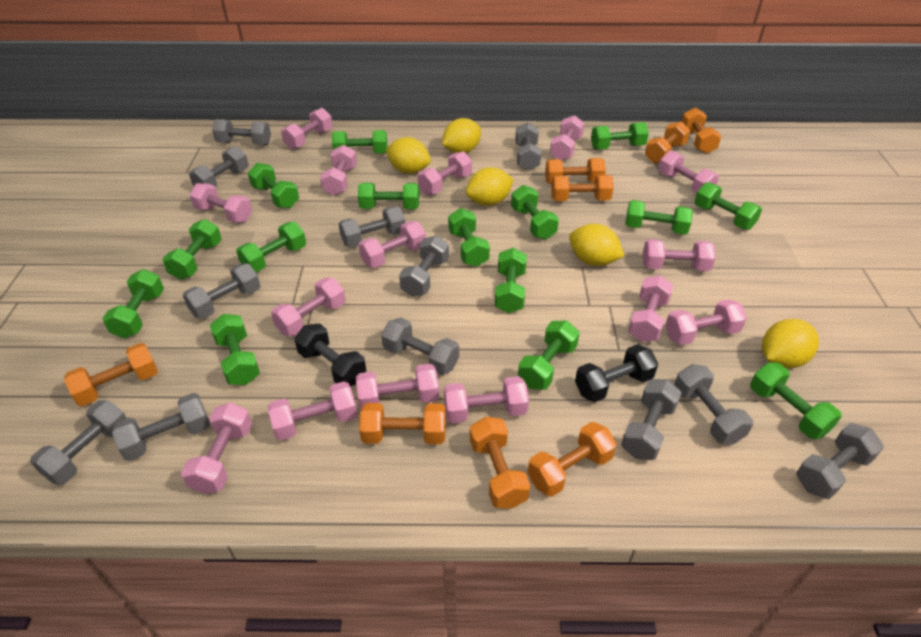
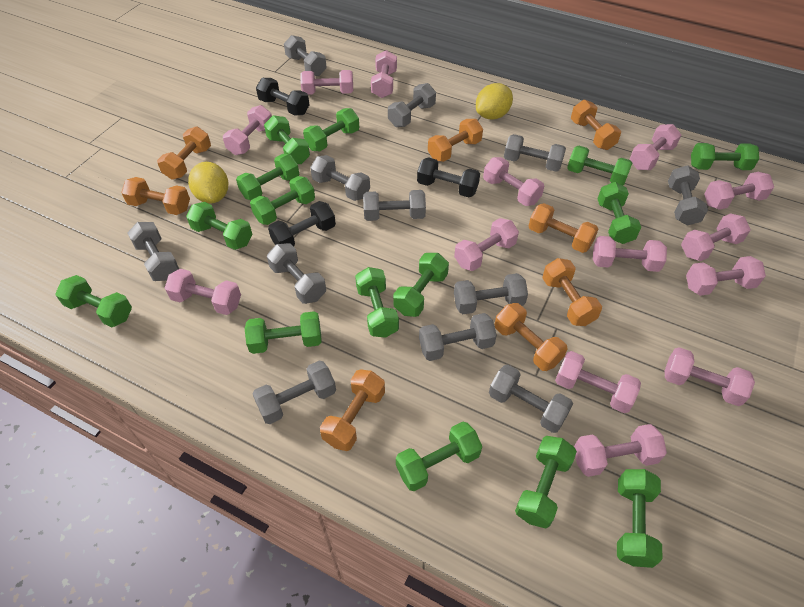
black dumbbell: [294,323,367,386] [575,344,658,402] = 2 -> [256,78,309,115] [268,201,336,247] [417,157,480,197] = 3
pink dumbbell: [181,403,252,494] [190,183,252,223] [268,381,357,441] [271,278,345,337] [281,108,333,150] [320,145,357,196] [356,364,439,409] [358,221,426,268] [418,152,472,195] [444,376,529,423] [550,115,584,161] [628,275,673,342] [643,239,716,271] [658,150,719,193] [665,299,747,345] = 15 -> [165,269,241,315] [223,105,272,155] [300,70,353,94] [371,50,397,98] [454,218,519,271] [483,157,544,206] [555,351,641,413] [574,424,667,477] [593,236,667,272] [630,124,681,170] [665,347,755,406] [681,213,751,261] [686,256,766,296] [704,172,774,210] = 14
yellow lemon: [386,137,431,174] [442,118,481,153] [466,167,514,206] [569,224,624,266] [762,319,819,368] = 5 -> [188,162,228,204] [476,83,513,120] = 2

